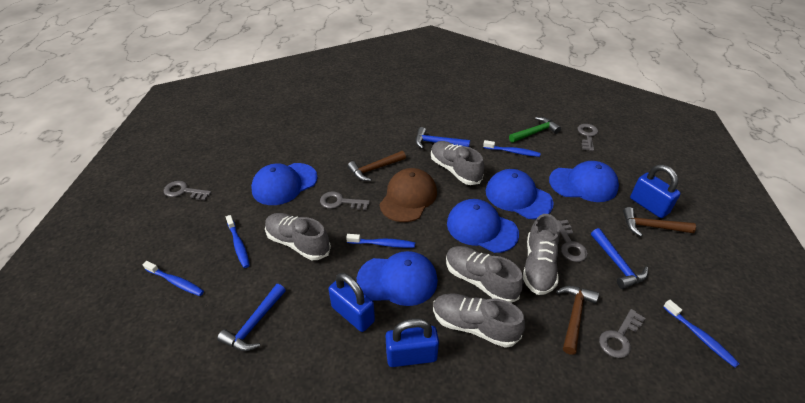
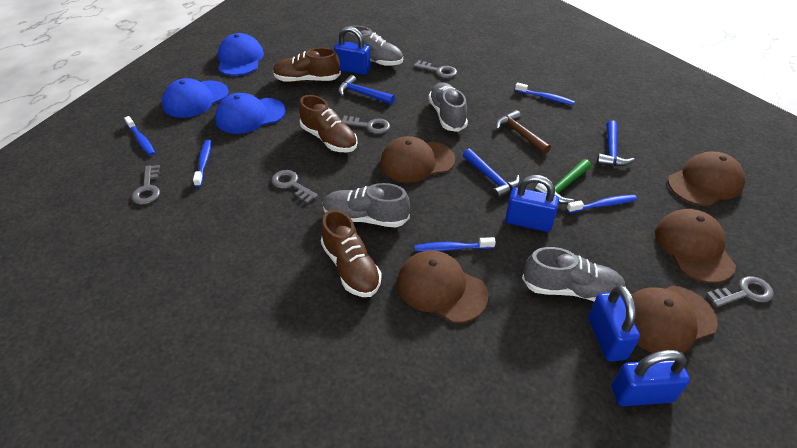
blue cap: [251,163,318,205] [357,251,438,306] [447,199,519,253] [486,169,553,219] [549,161,619,202] = 5 -> [162,78,229,118] [215,93,286,134] [218,33,264,76] = 3
blue padlock: [328,273,375,332] [386,318,439,367] [630,165,681,218] = 3 -> [334,26,371,75] [505,175,559,232] [588,285,640,362] [612,350,690,406] = 4
brown cap: [379,168,437,222] = 1 -> [380,136,455,183] [397,250,488,323] [632,285,718,353] [655,209,736,283] [668,151,745,206] = 5
brown hammer: [348,151,406,181] [556,286,599,355] [623,207,696,237] = 3 -> [496,110,551,154] = 1
brown shoe: none = 0 -> [273,48,341,82] [299,95,358,152] [321,209,382,297] = 3
grey shoe: [265,213,331,260] [431,141,484,185] [433,293,525,348] [446,246,524,303] [523,214,560,295] = 5 -> [323,183,410,228] [344,25,403,66] [428,82,468,132] [522,247,626,301] = 4

